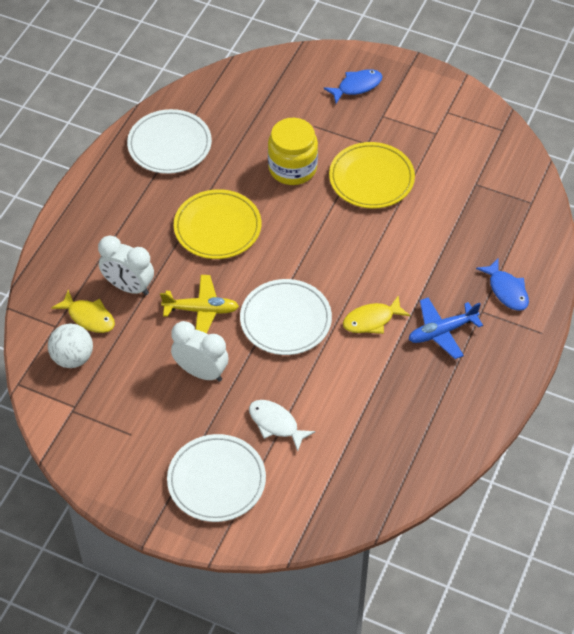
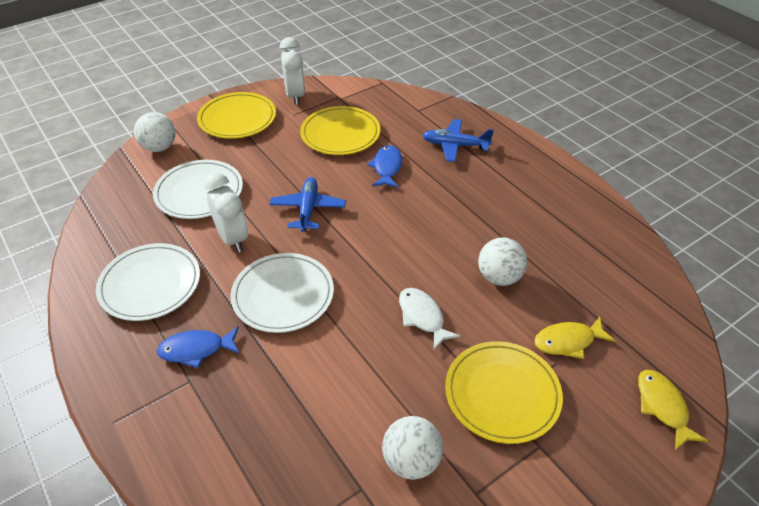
blue plane: [409,298,483,359] = 1 -> [270,177,346,232] [422,119,494,162] = 2
white ball: [48,324,93,368] = 1 -> [134,112,175,152] [382,416,443,480] [478,238,527,286] = 3
yellow jar: [268,118,318,185] = 1 -> none = 0
yellow plane: [160,275,239,334] = 1 -> none = 0
yellow plate: [174,189,261,259] [329,142,415,209] = 2 -> [197,92,276,139] [300,106,380,155] [445,341,563,444] = 3

